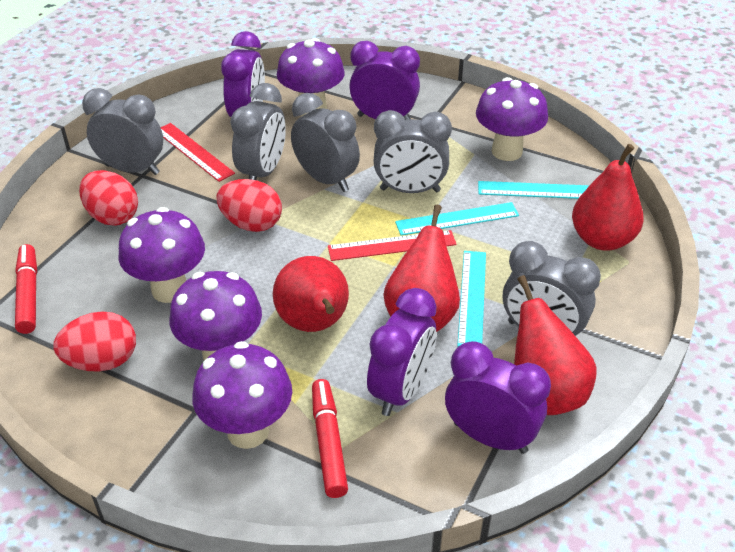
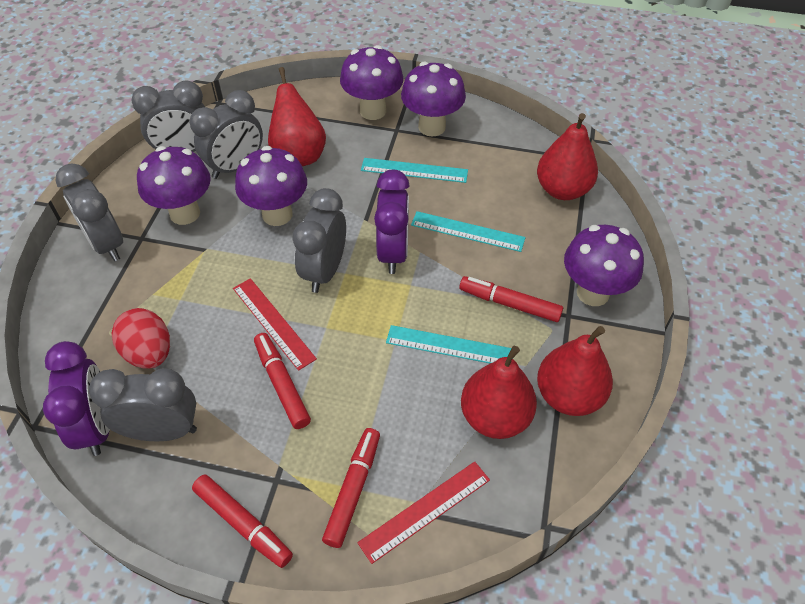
purple clock: [221,31,265,117] [349,41,420,120] [367,288,437,416] [445,341,551,454] = 4 -> [43,341,110,456] [374,170,410,274] = 2
red egg: [53,311,136,372] [79,170,138,226] [217,179,282,232] = 3 -> [112,308,170,369] = 1
red marker: [15,244,37,334] [312,379,348,498] = 2 -> [192,474,293,568] [254,333,311,429] [322,428,380,548] [459,276,563,322] = 4

